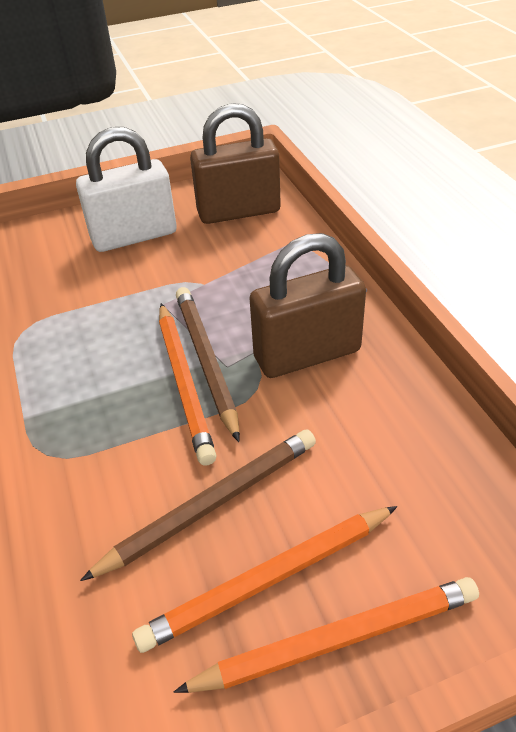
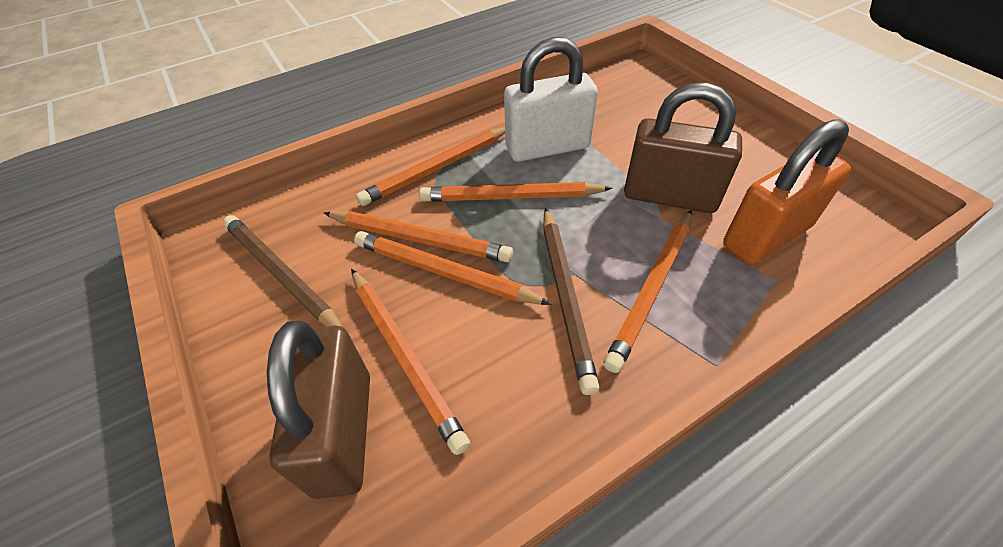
orange padlock: none = 0 -> [723,119,851,265] = 1
orange pencil: [132,506,397,653] [159,303,217,466] [174,577,479,693] = 3 -> [324,211,513,262] [351,269,470,455] [354,231,551,305] [356,127,505,206] [419,182,613,202] [604,210,692,373] = 6

